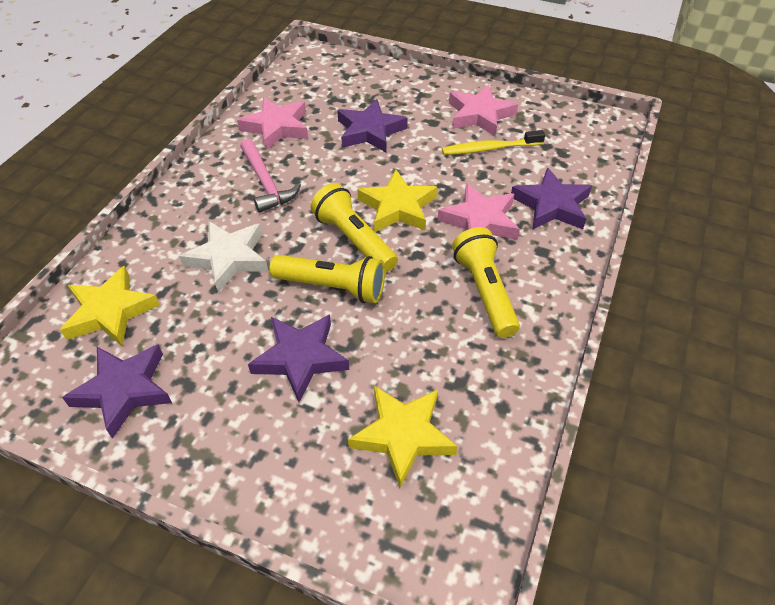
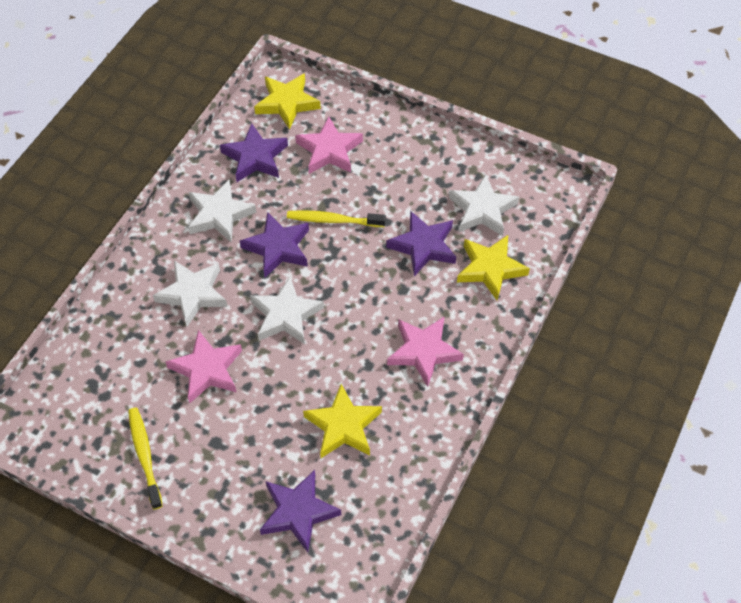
pink hammer: [240,139,301,213] = 1 -> none = 0
white star: [179,221,268,293] = 1 -> [153,260,228,327] [188,180,256,243] [250,276,324,344] [449,174,519,236] = 4
yellow flashlight: [270,255,385,303] [311,183,398,273] [452,227,520,338] = 3 -> none = 0
yellow toothbrush: [442,130,545,155] = 1 -> [128,408,163,509] [287,210,386,227] = 2

